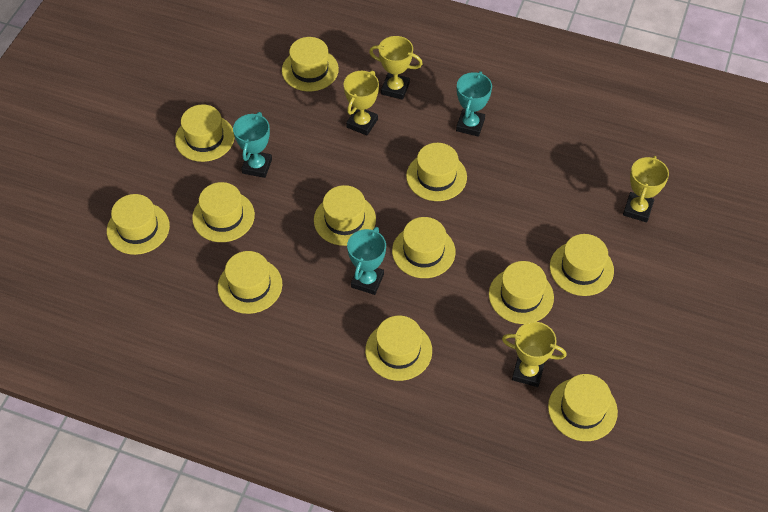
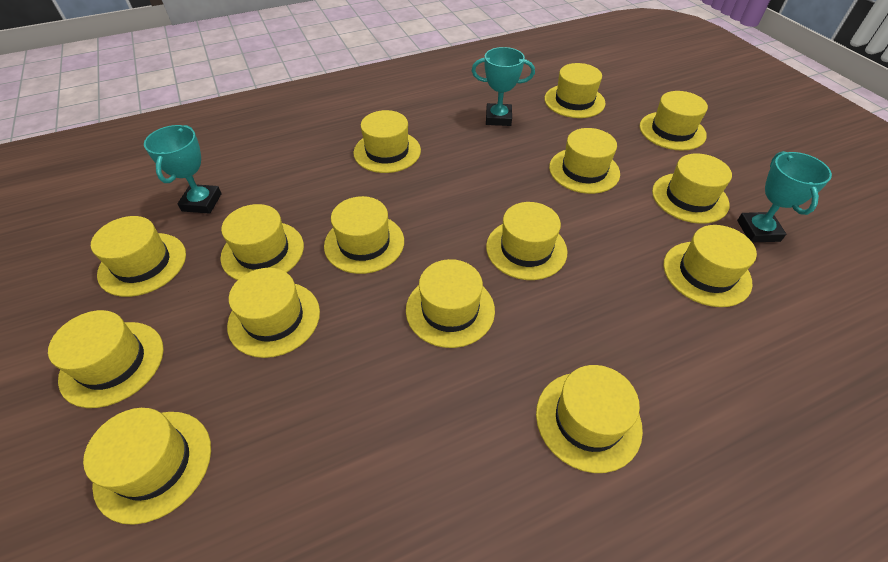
yellow hat: [107,194,170,255] [175,104,235,162] [192,182,255,242] [218,251,282,314] [282,37,339,91] [314,185,376,246] [365,316,432,381] [392,217,456,278] [406,143,467,201] [489,261,554,324] [548,374,618,441] [550,234,614,296] = 12 -> [48,310,164,408] [83,408,211,525] [91,216,186,297] [220,204,304,280] [227,268,320,358] [324,196,404,274] [353,110,421,173] [406,259,495,348] [486,202,568,280] [536,365,643,473] [544,63,605,118] [549,128,620,194] [640,91,708,151] [652,153,732,224] [663,225,757,307] = 15
yellow trophy: [344,71,379,135] [369,36,423,100] [502,322,567,387] [623,156,669,222] = 4 -> none = 0

